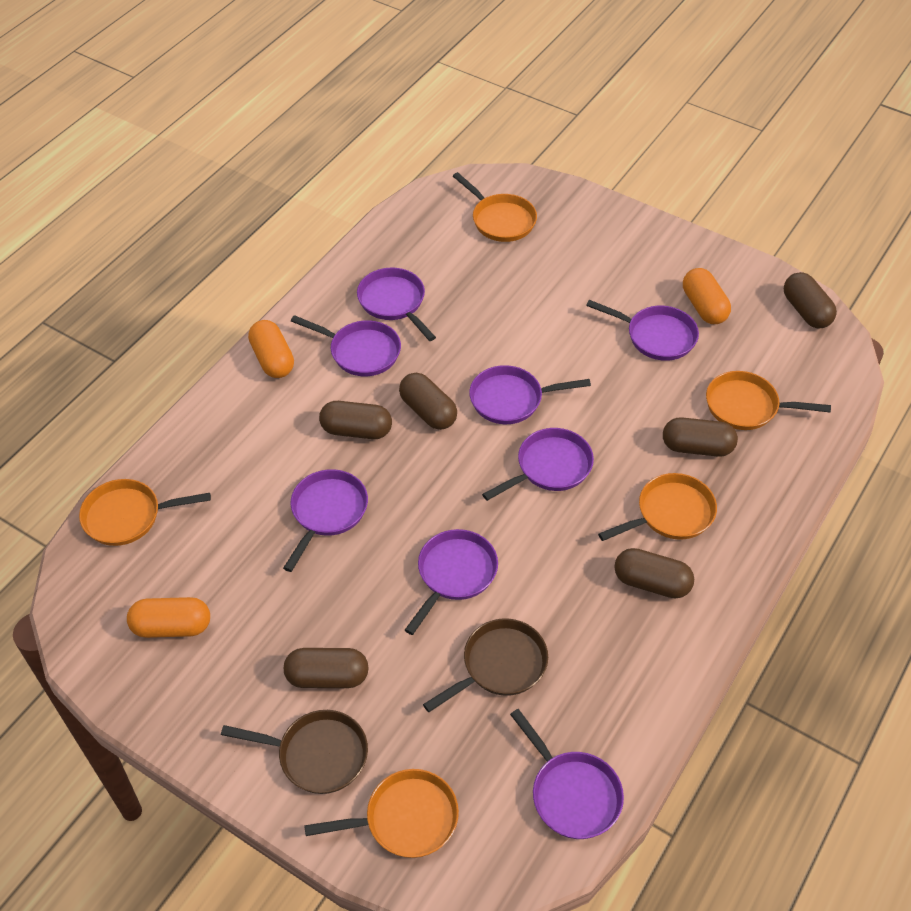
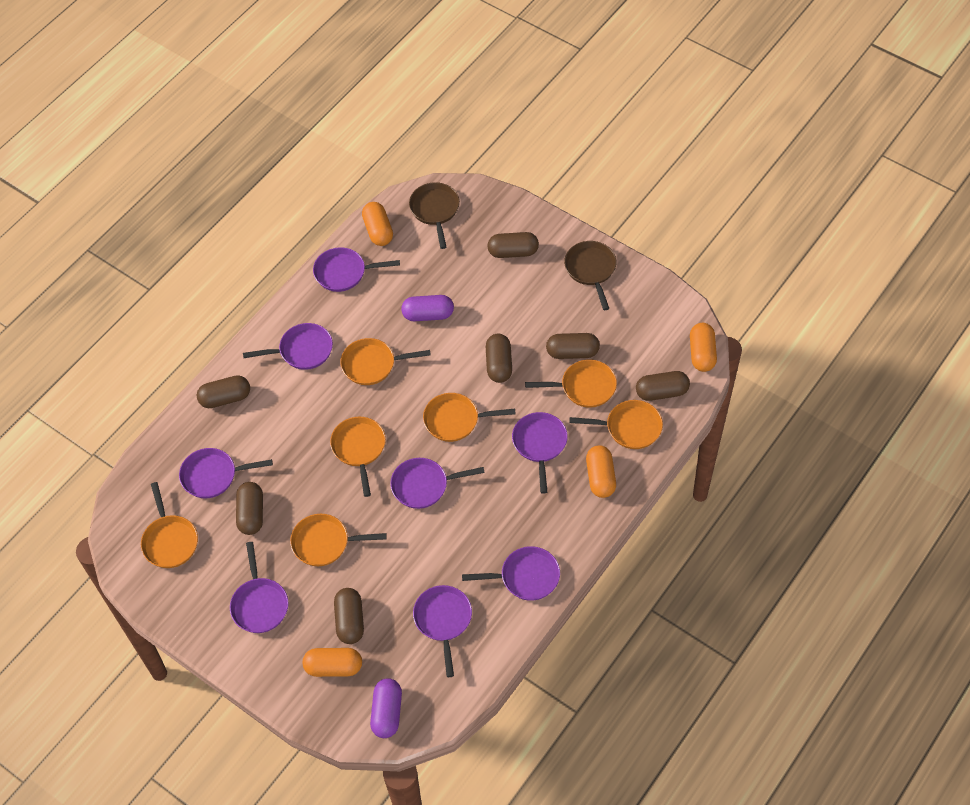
brown capsule: [284,648,368,688] [319,401,392,439] [399,373,457,430] [614,548,694,599] [663,417,738,457] [784,272,837,328] = 6 -> [197,375,250,408] [236,482,263,535] [334,588,364,644] [486,334,512,383] [487,232,539,258] [546,333,600,359] [636,371,690,401] = 7
orange capsule: [127,597,210,638] [248,320,294,378] [683,268,731,324] = 3 -> [303,648,362,677] [362,202,393,246] [586,445,616,498] [690,323,717,372] = 4
orange pan: [79,479,211,546] [304,769,459,858] [453,172,537,242] [598,473,717,541] [706,371,831,430] = 5 -> [141,482,198,568] [290,514,387,566] [330,417,386,497] [340,338,431,385] [423,393,515,442] [525,359,617,408] [570,400,663,449] = 7
purple capsule: none = 0 -> [370,678,402,738] [401,295,454,321] = 2

